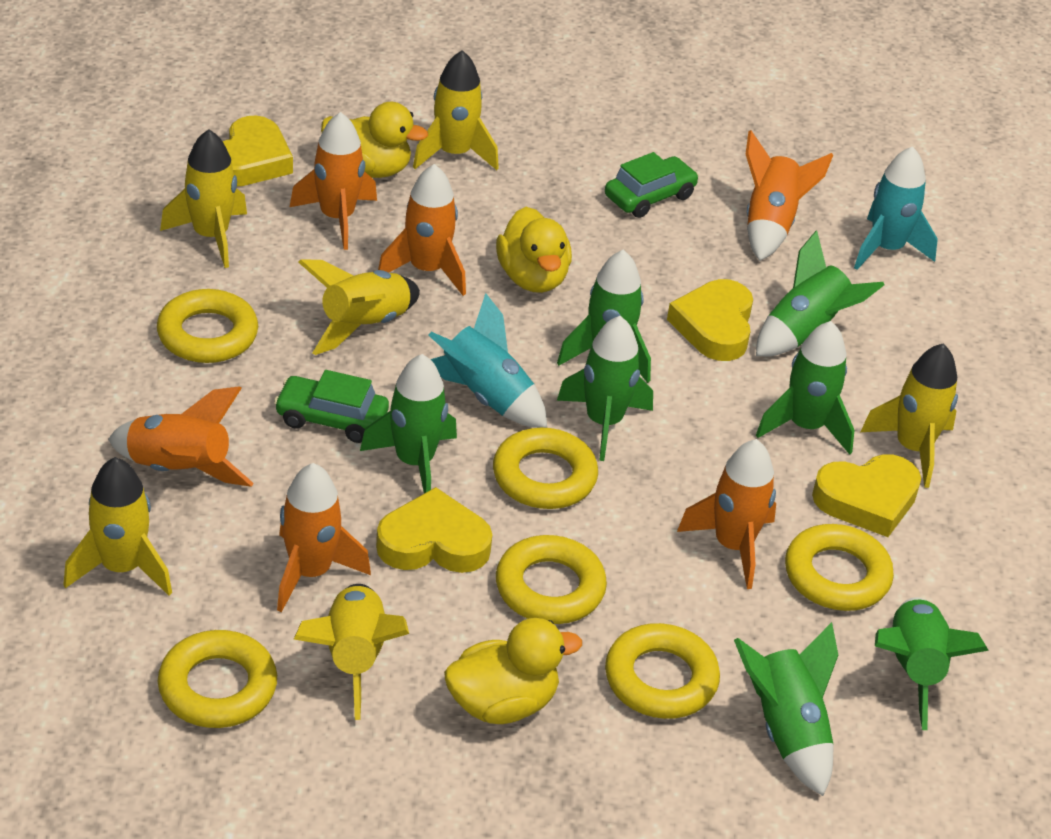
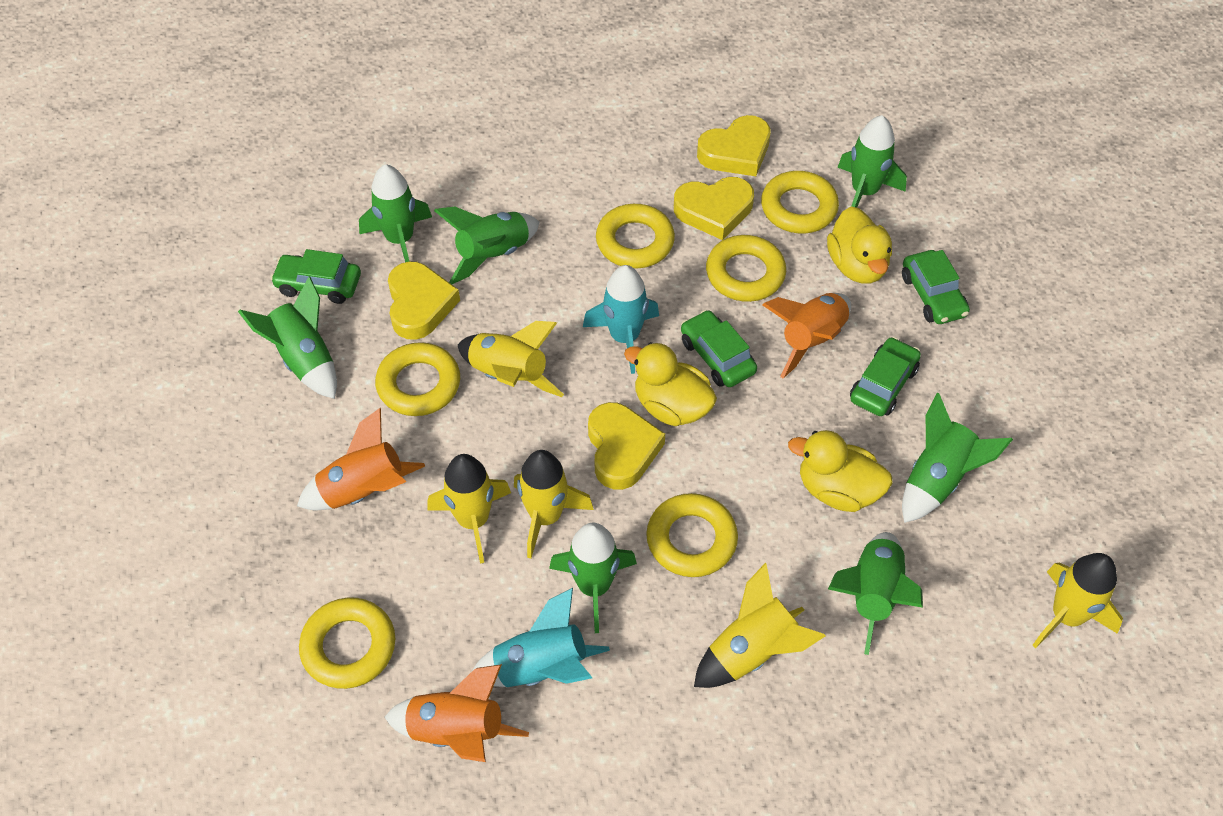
green car: [274,370,389,443] [605,152,699,218] = 2 -> [270,249,361,304] [681,310,757,387] [850,337,921,416] [902,250,970,324] = 4
orange rocket: [108,386,253,487] [277,463,371,612] [290,112,377,250] [378,164,466,296] [677,439,776,589] [746,130,833,261] = 6 -> [297,408,425,510] [384,664,529,762] [762,293,851,379] = 3
yellow rocket: [63,457,172,595] [160,129,247,268] [294,584,409,720] [298,259,420,355] [413,50,499,170] [861,343,958,488] = 6 -> [427,454,511,564] [458,321,564,397] [514,450,594,558] [694,563,826,688] [1032,553,1123,648] = 5

